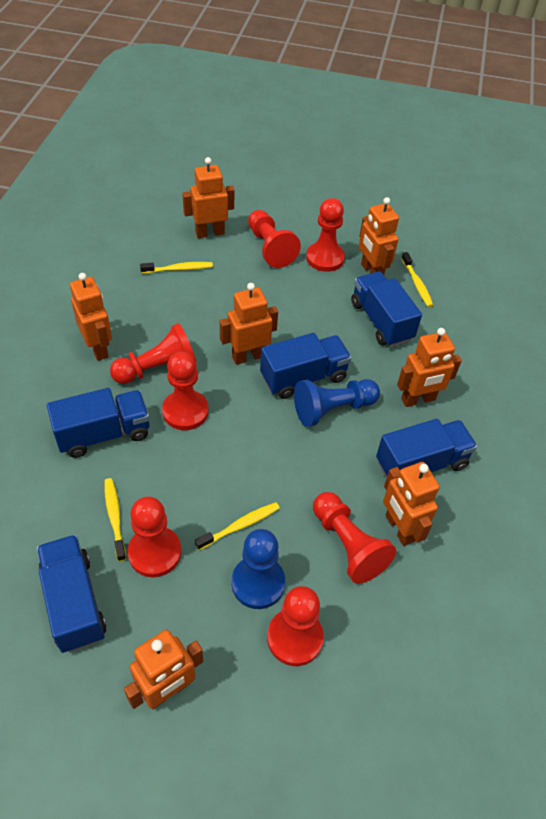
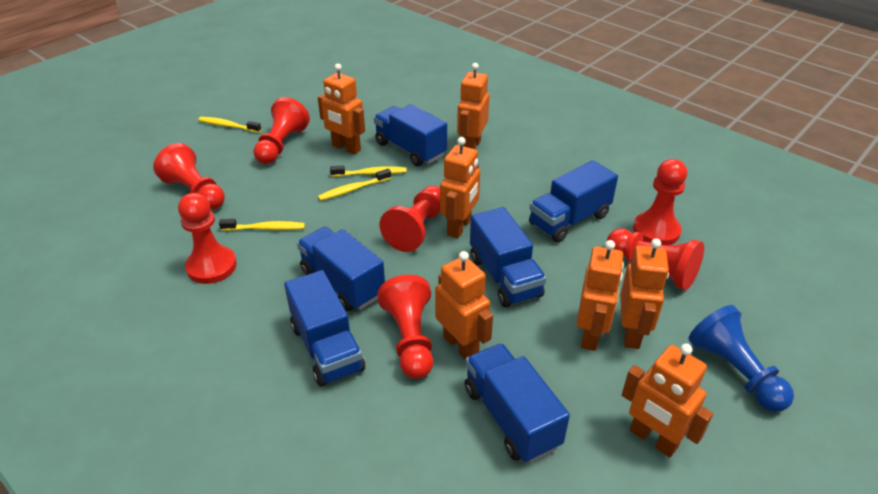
blue pawn: [231,529,285,609] [294,379,380,427] = 2 -> [689,305,794,412] = 1
blue truck: [37,535,106,653] [47,388,150,458] [260,333,352,399] [351,271,422,347] [376,419,477,479] = 5 -> [284,270,365,387] [297,227,385,311] [374,104,447,166] [464,343,570,463] [470,207,546,308] [529,160,618,242] = 6

